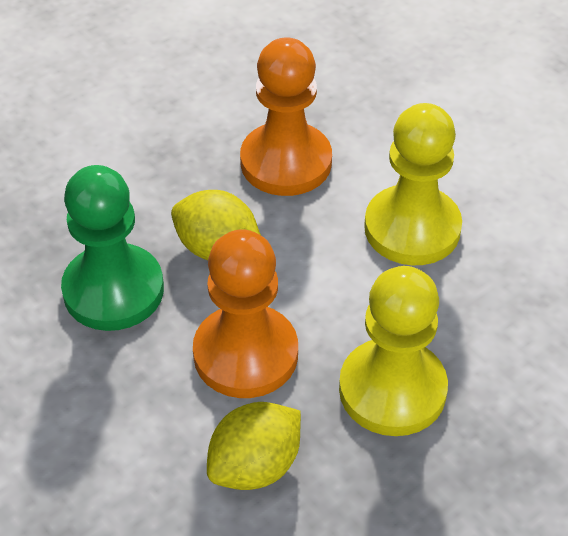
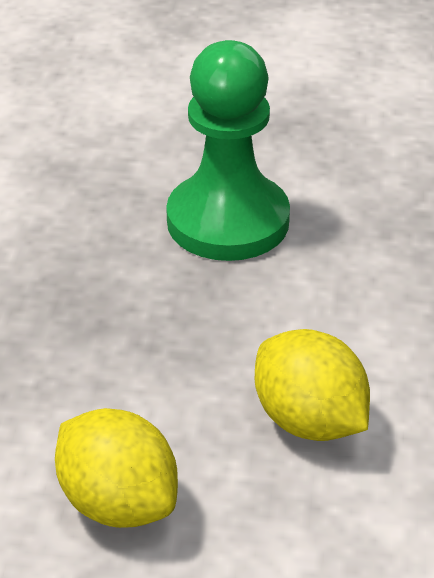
orange pawn: [193,230,298,398] [240,38,332,196] = 2 -> none = 0
yellow pawn: [339,266,448,436] [364,103,462,265] = 2 -> none = 0

